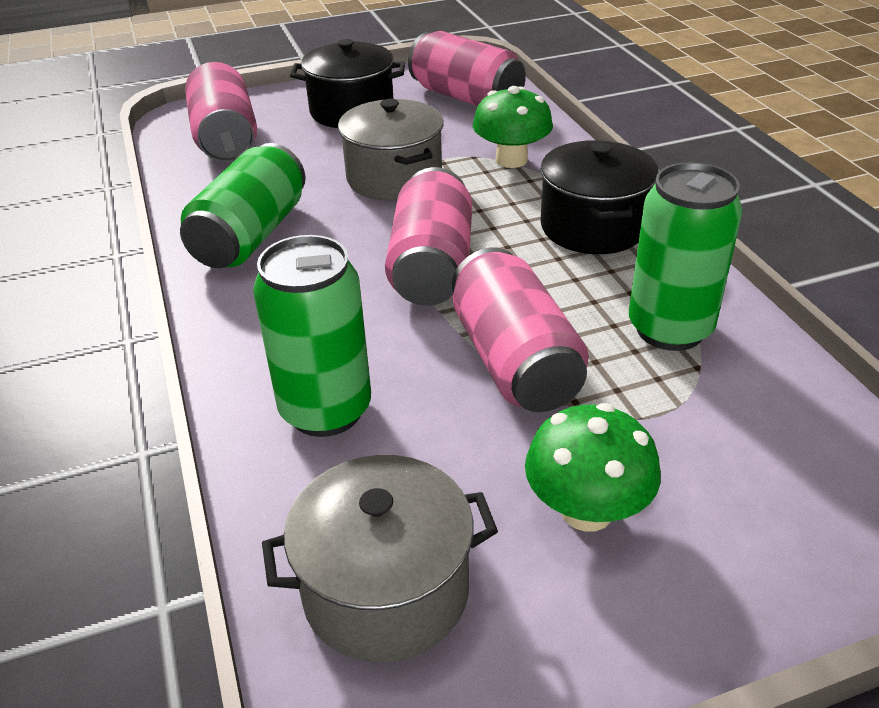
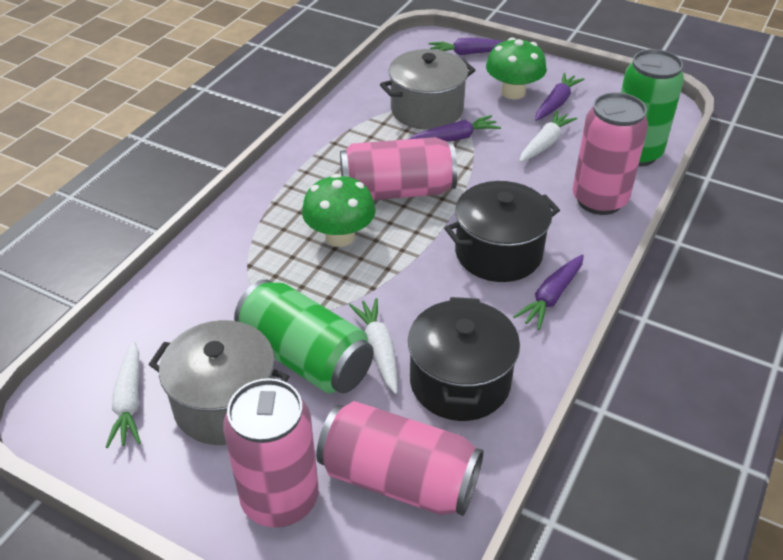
green can: [180,143,306,268] [253,235,371,437] [629,162,743,351] = 3 -> [234,279,374,394] [621,49,684,167] = 2
purple carrot: none = 0 -> [408,115,501,141] [429,38,504,55] [513,255,584,330] [535,73,584,121] = 4
white carrot: none = 0 -> [106,341,141,448] [349,298,398,394] [519,110,577,162] = 3

